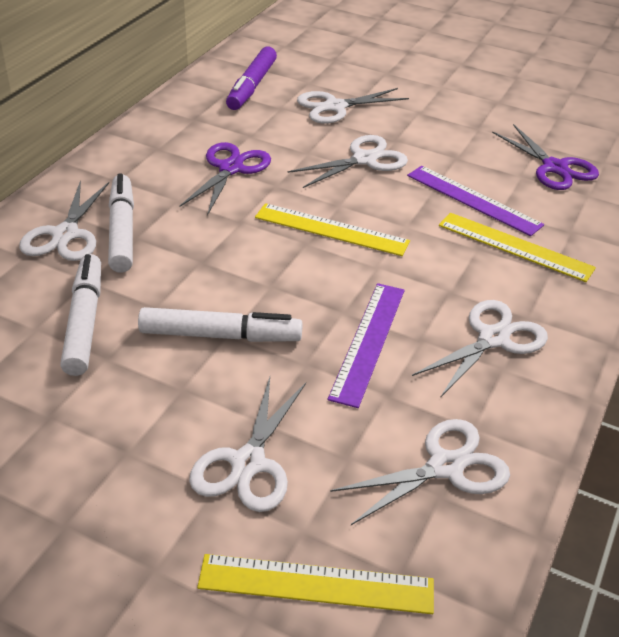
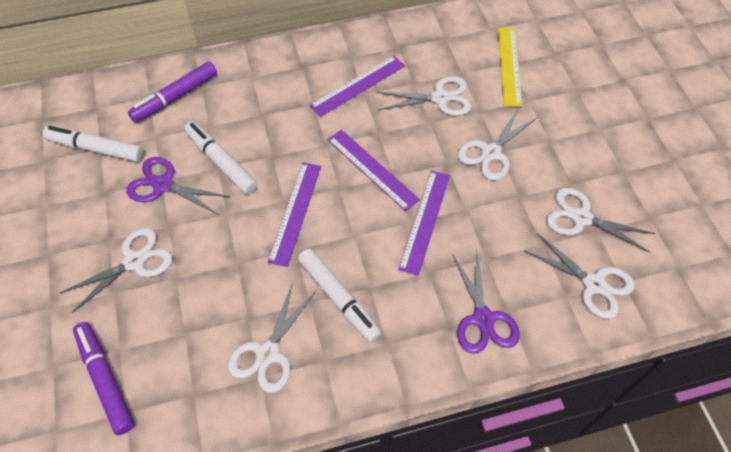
purple marker: [226,46,277,110] = 1 -> [73,322,134,435] [128,61,217,123] = 2
purple ruler: [328,283,405,408] [407,166,544,236] = 2 -> [268,162,321,267] [310,56,405,117] [327,130,420,211] [398,170,450,276] = 4
yellow ruler: [197,554,434,614] [255,203,410,256] [439,213,596,282] = 3 -> [498,28,523,107] = 1

